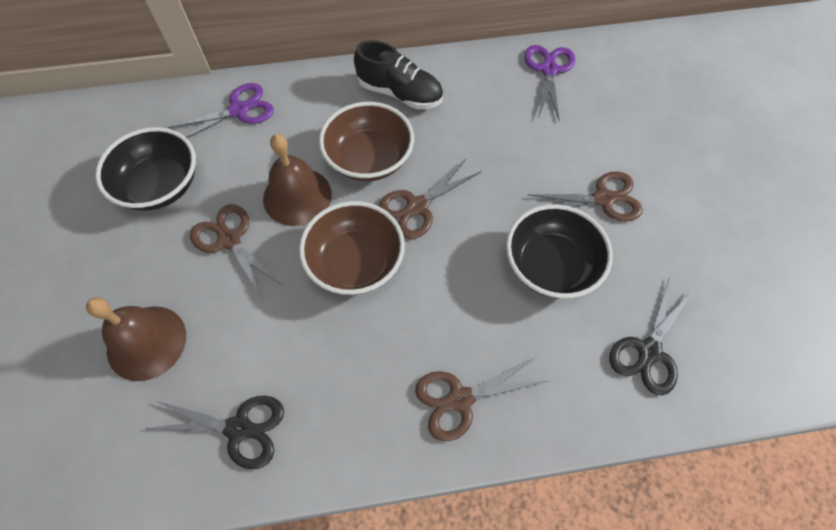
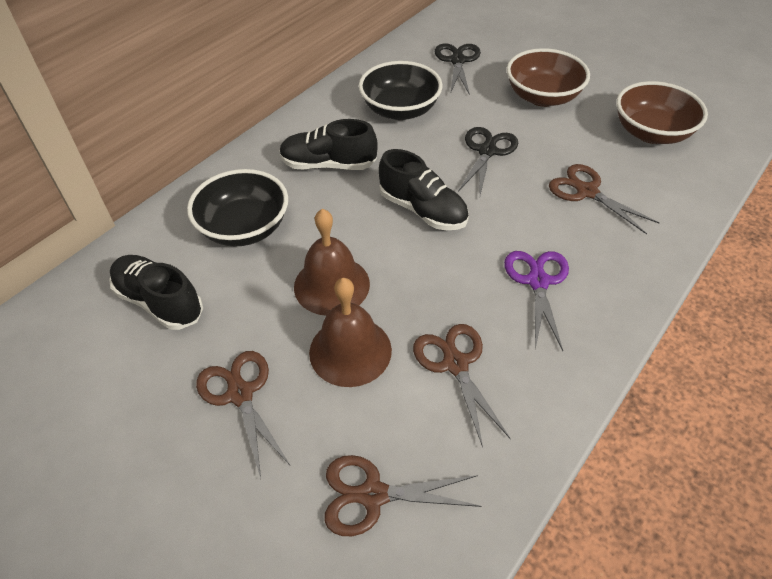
black shoe: [354,40,443,109] = 1 -> [109,255,203,330] [279,119,378,170] [379,149,469,230] = 3
purple scissors: [167,83,274,138] [524,45,575,121] = 2 -> [504,251,569,351] = 1

